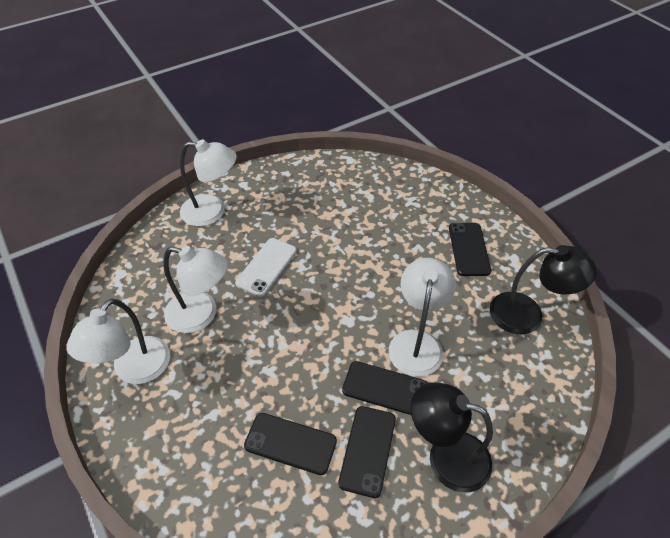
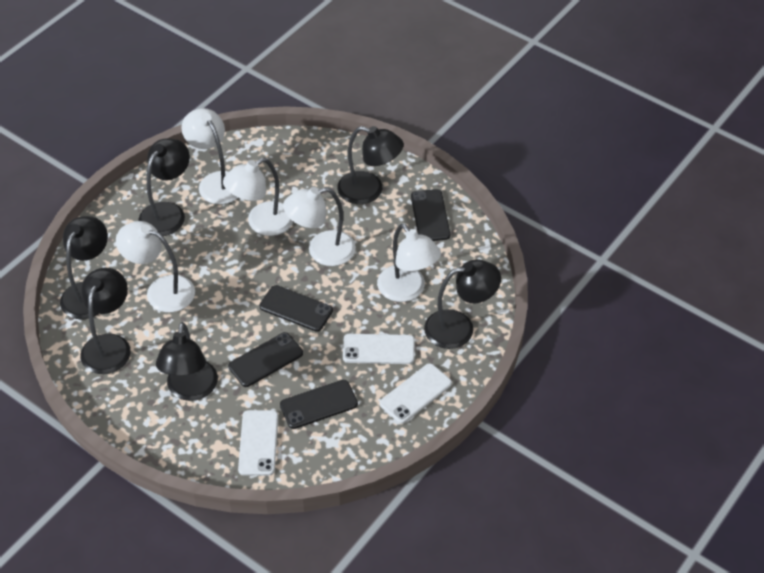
black lamp: [411,382,493,493] [490,245,597,334] = 2 -> [60,216,108,319] [80,268,131,374] [139,138,190,236] [156,322,218,401] [337,126,404,204] [424,259,501,349] = 6
white lamp: [66,298,170,384] [163,246,228,333] [180,139,237,226] [389,258,456,377] = 4 -> [116,221,195,312] [181,108,238,204] [223,158,293,236] [283,187,356,266] [377,224,441,302] = 5
white phone: [235,238,297,297] = 1 -> [238,410,278,476] [343,334,415,364] [380,363,452,424] = 3

